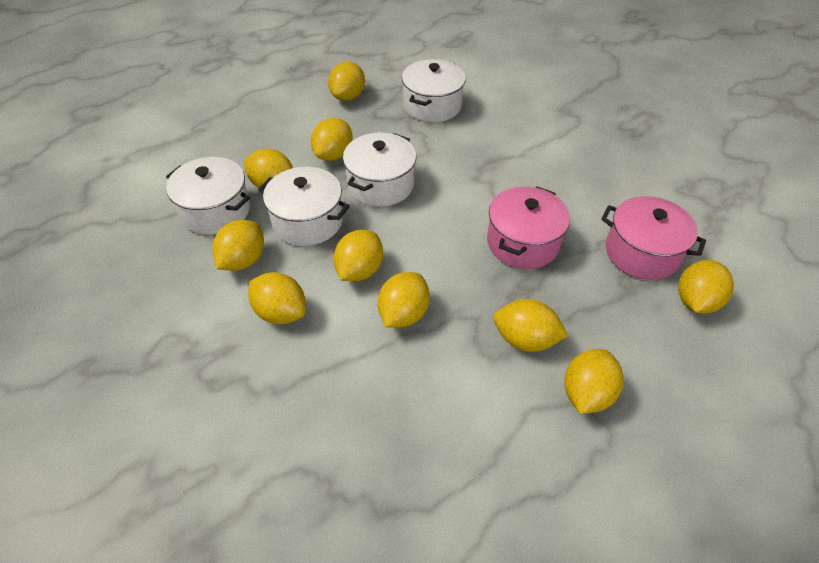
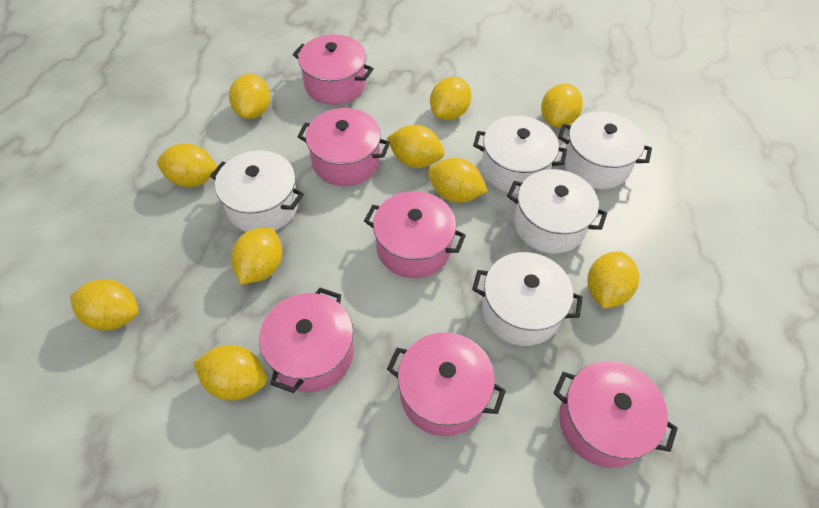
pink pot: [487,186,570,269] [601,196,706,280] = 2 -> [259,288,354,393] [293,35,374,105] [297,108,390,186] [364,191,466,278] [387,332,506,436] [554,361,678,468] = 6
white pot: [166,157,250,235] [258,167,350,246] [343,133,416,207] [402,59,466,122] = 4 -> [210,151,304,232] [472,252,583,346] [473,116,567,194] [507,169,607,254] [558,111,652,189] = 5

